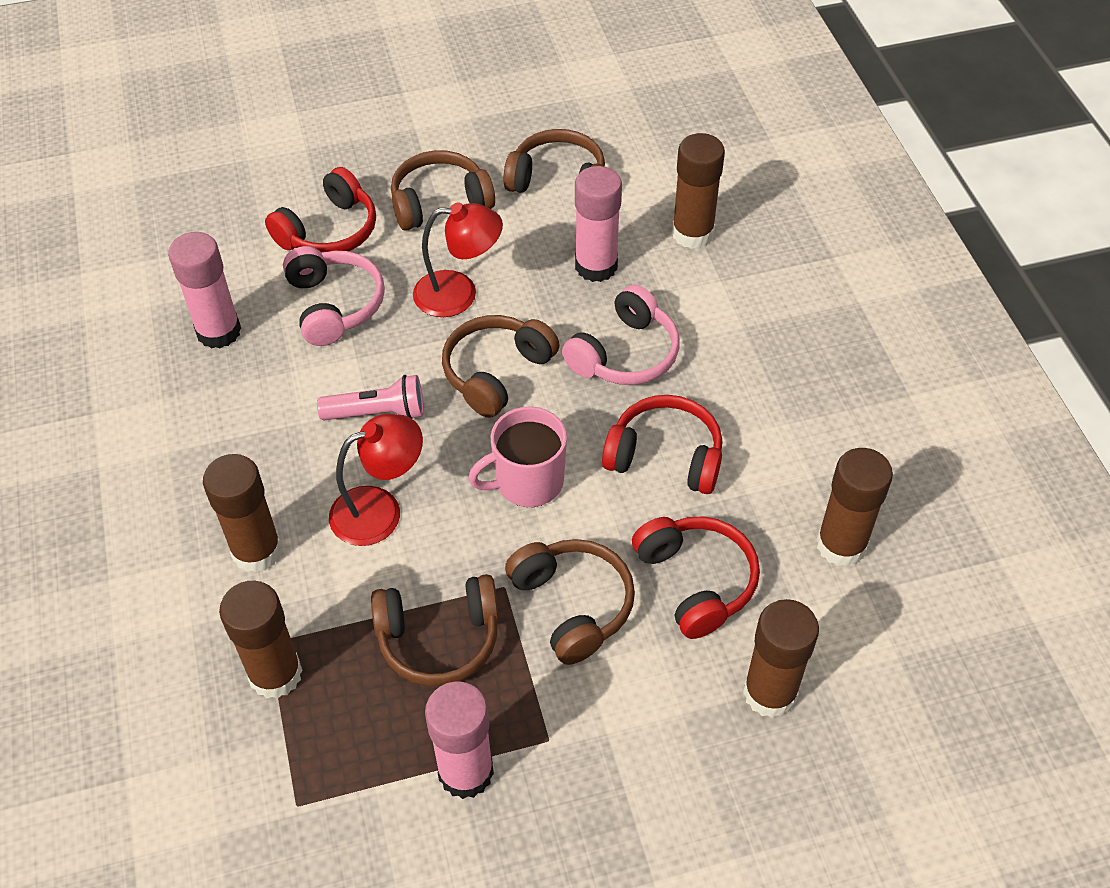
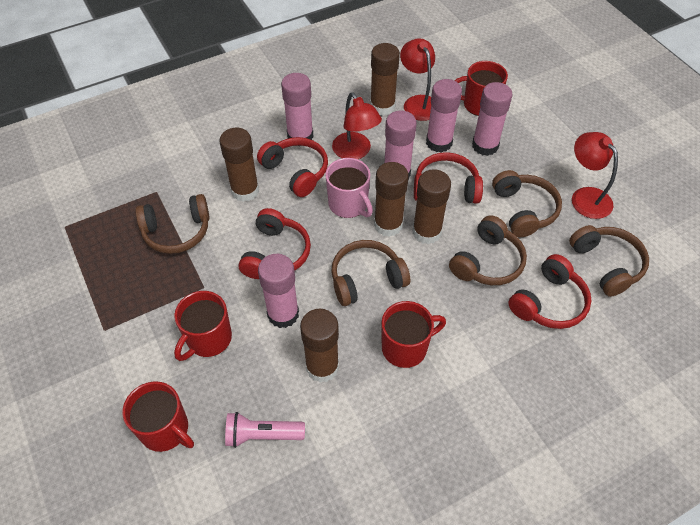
pink glue stick: [168,232,241,349] [425,681,494,799] [575,166,622,282] = 3 -> [258,254,299,328] [281,73,314,146] [384,111,417,180] [426,79,462,153] [472,82,512,156] = 5
pink headphones: [283,246,385,346] [562,284,680,385] = 2 -> none = 0
red headphones: [265,167,376,253] [602,395,722,494] [632,516,760,639] = 3 -> [238,208,311,279] [257,137,328,197] [414,152,483,204] [508,254,592,329] = 4
red lamp: [329,414,423,546] [413,202,503,317] = 2 -> [332,92,382,159] [400,38,435,121] [572,132,618,219] = 3
red mug: none = 0 -> [122,381,194,452] [174,291,232,361] [381,301,446,368] [455,61,508,116] = 4

